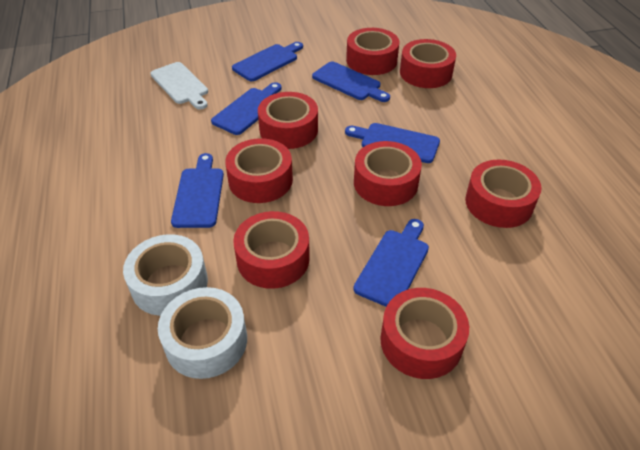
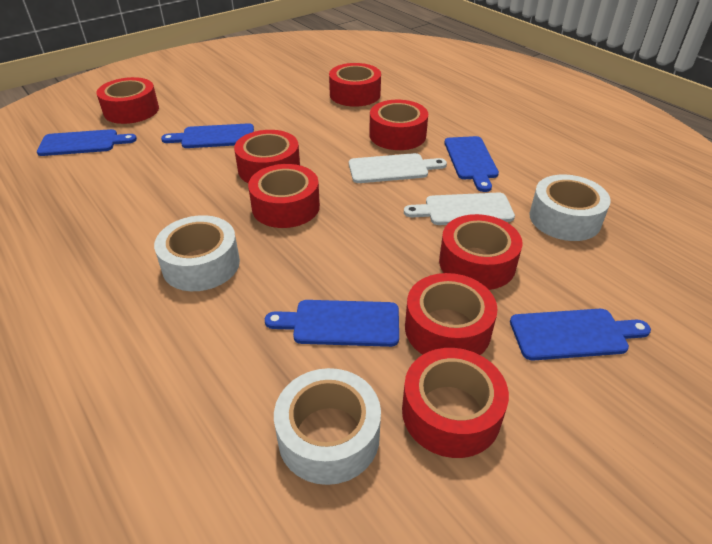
blue cutting board: [171,153,224,228] [211,82,282,135] [232,42,303,81] [312,61,390,102] [345,123,440,163] [353,219,429,307] = 6 -> [37,129,137,156] [161,123,254,148] [265,300,399,347] [444,136,499,192] [510,309,651,360] = 5
white cutting board: [150,62,208,110] = 1 -> [349,153,447,183] [404,192,515,225] = 2
white tape: [123,234,208,316] [158,287,247,379] = 2 -> [154,215,240,291] [274,368,381,485] [529,175,611,241] = 3

